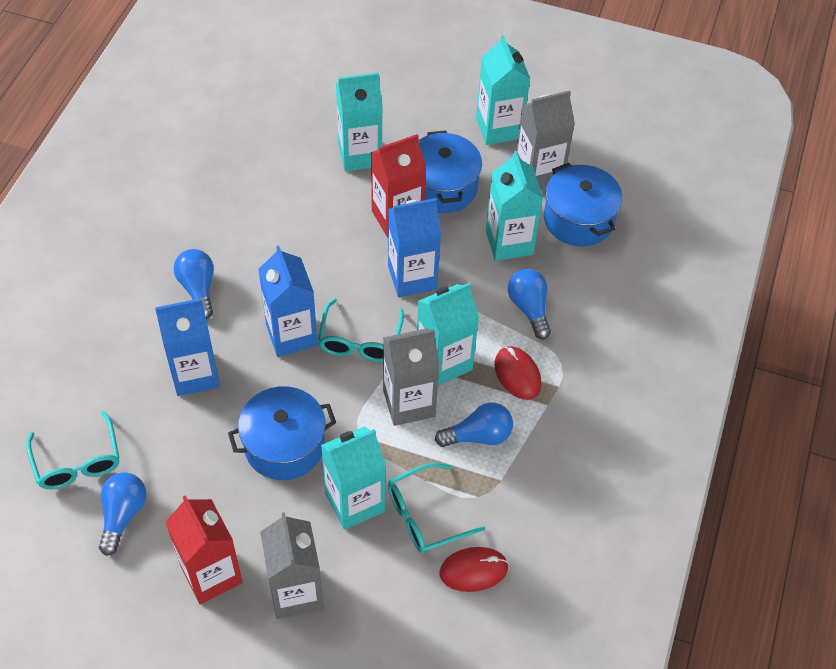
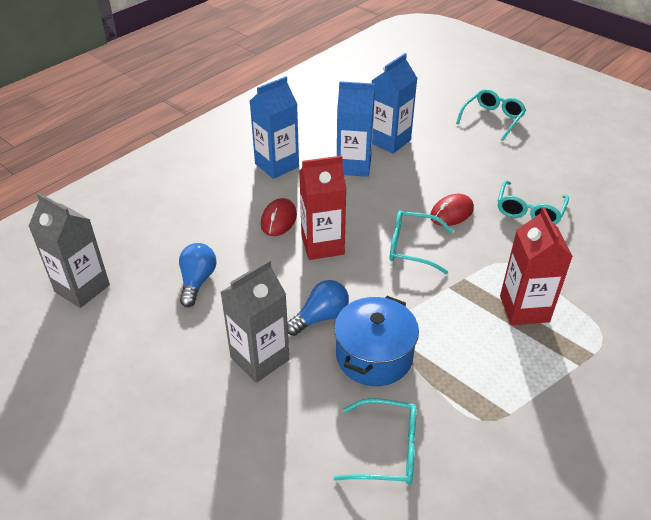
blue light bulb: [99,472,146,556] [174,249,214,319] [435,402,513,447] [508,269,551,339] = 4 -> [179,243,217,307] [287,280,349,336] = 2
blue pot: [228,386,336,480] [418,130,482,213] [544,163,622,247] = 3 -> [334,296,419,386] = 1
grey carton: [260,512,324,619] [383,328,440,426] [516,90,575,189] = 3 -> [29,193,110,308] [221,260,289,383] = 2
turquoise carton: [321,426,386,530] [336,72,383,171] [417,283,479,385] [476,35,530,145] [486,151,543,261] = 5 -> none = 0
turquoise glasses: [26,411,119,489] [318,299,404,362] [388,463,485,553] = 3 -> [333,398,416,485] [390,210,453,274] [456,89,526,141] [498,180,569,225] = 4

